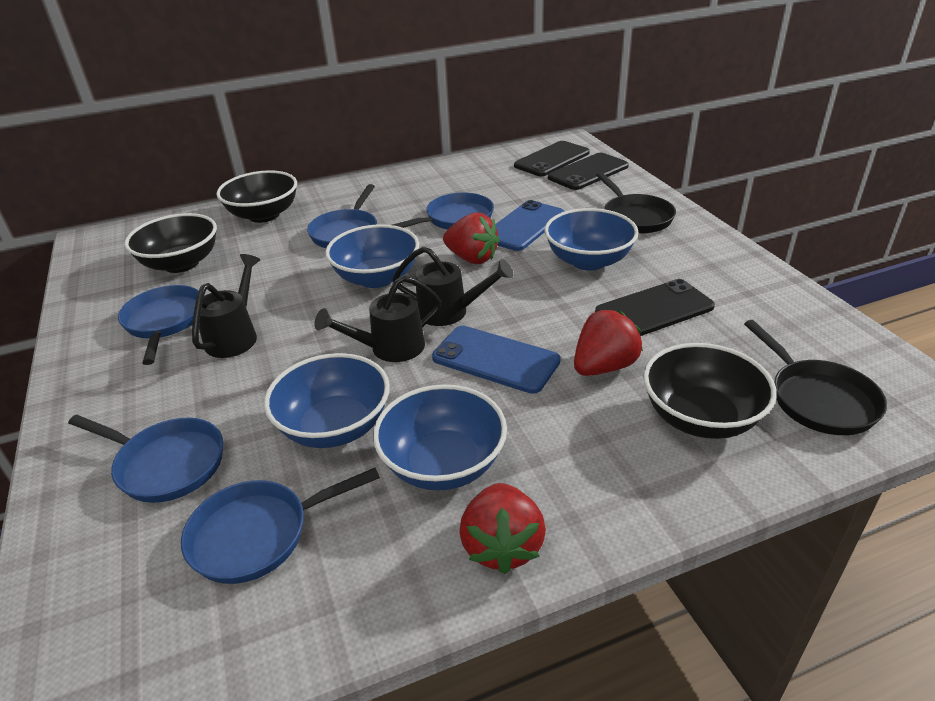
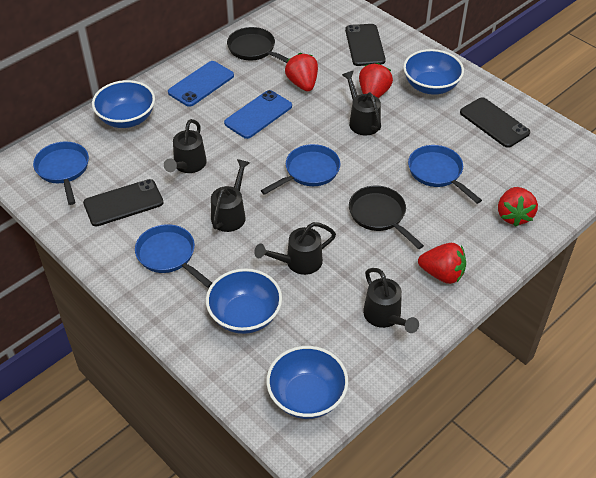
black bowl: [125,213,217,273] [216,170,297,223] [643,343,777,439] = 3 -> none = 0
black watering can: [192,254,260,358] [314,275,441,362] [393,246,514,326] = 3 -> [164,119,207,173] [211,159,250,232] [254,222,336,275] [342,71,381,136] [363,268,419,333] = 5
blue pan: [68,415,223,503] [118,285,199,365] [181,468,380,584] [307,184,377,248] [393,192,494,230] = 5 -> [33,141,89,205] [135,224,212,288] [261,144,340,195] [408,145,482,204] = 4
red strawberry: [443,213,500,264] [460,483,546,574] [574,310,643,376] = 3 -> [285,53,318,91] [359,63,393,98] [418,243,466,284] [498,187,538,227] = 4

